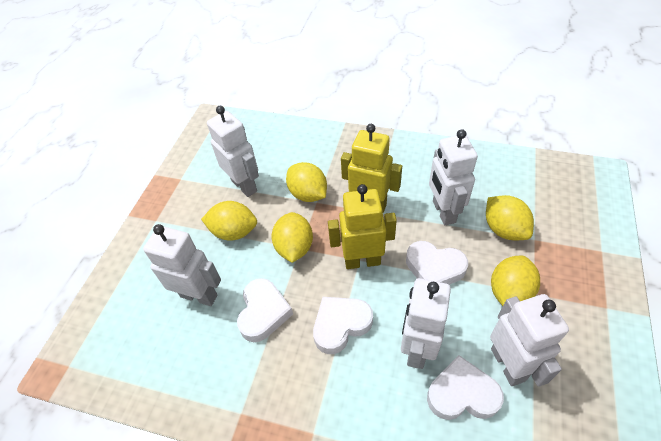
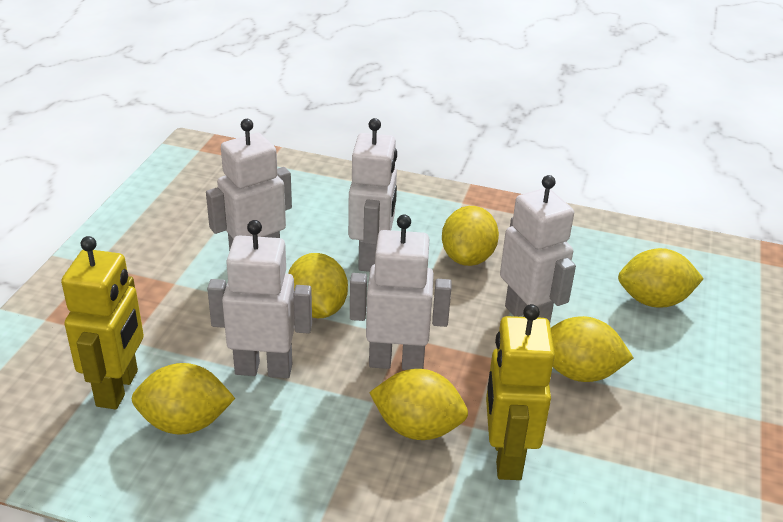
white heart: [237,278,293,342] [313,297,373,354] [406,241,468,285] [427,355,504,420] = 4 -> none = 0
yellow lemon: [201,201,257,241] [271,212,313,263] [286,162,327,202] [486,195,534,240] [491,255,540,306] = 5 -> [131,363,235,435] [288,253,348,318] [369,369,468,440] [442,206,499,266] [551,316,634,382] [618,248,704,308] = 6

